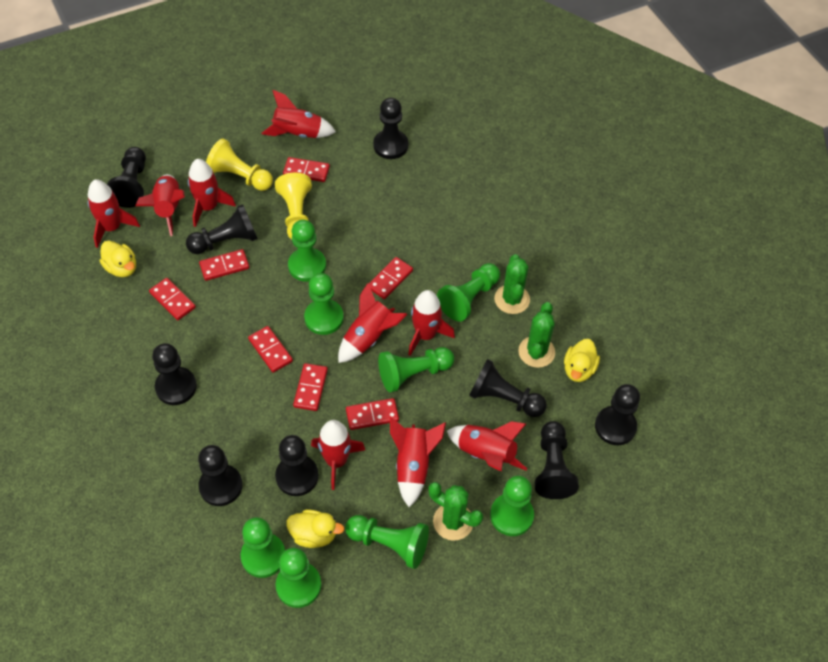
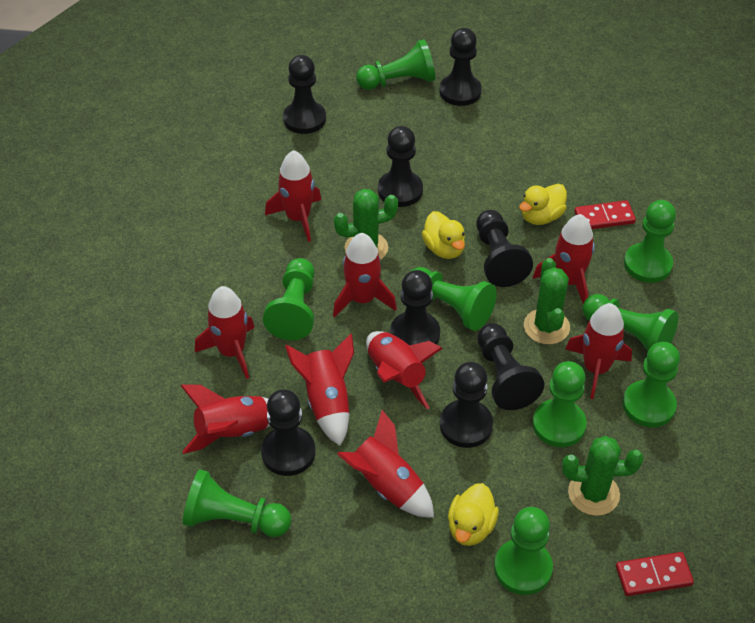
black pawn: [107,147,146,208] [152,343,197,405] [186,204,258,254] [198,445,243,506] [275,435,319,496] [373,98,408,159] [469,359,547,417] [535,421,579,499] [595,384,640,445] = 9 -> [261,389,315,476] [283,55,326,134] [378,126,423,207] [390,270,440,345] [439,28,482,106] [440,362,493,448] [476,210,533,287] [478,323,544,410] = 8
green pawn: [240,517,285,578] [276,548,321,608] [288,220,326,282] [304,273,344,335] [345,515,429,569] [378,347,454,393] [437,263,500,322] [490,476,534,536] = 8 -> [183,469,291,537] [263,258,314,340] [356,39,435,90] [410,267,497,331] [494,507,553,595] [533,361,587,447] [583,294,678,352] [623,342,680,427] [624,200,676,283] = 9
red domino: [149,278,196,320] [199,249,249,281] [248,326,293,373] [283,157,330,182] [293,363,328,411] [346,398,399,430] [369,257,413,299] = 7 -> [574,200,636,229] [616,552,694,596] = 2
yellow pawn: [206,138,273,191] [275,173,312,240] = 2 -> none = 0

